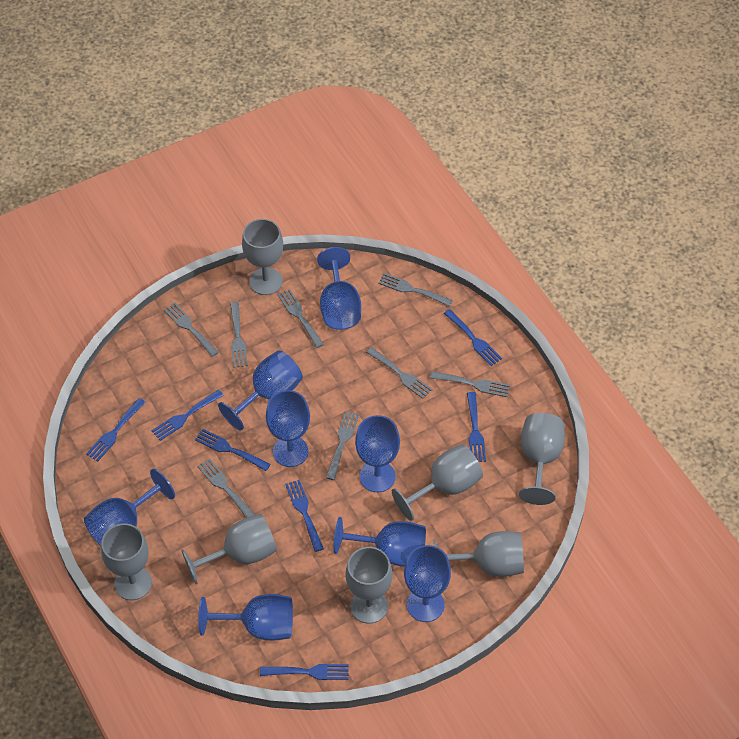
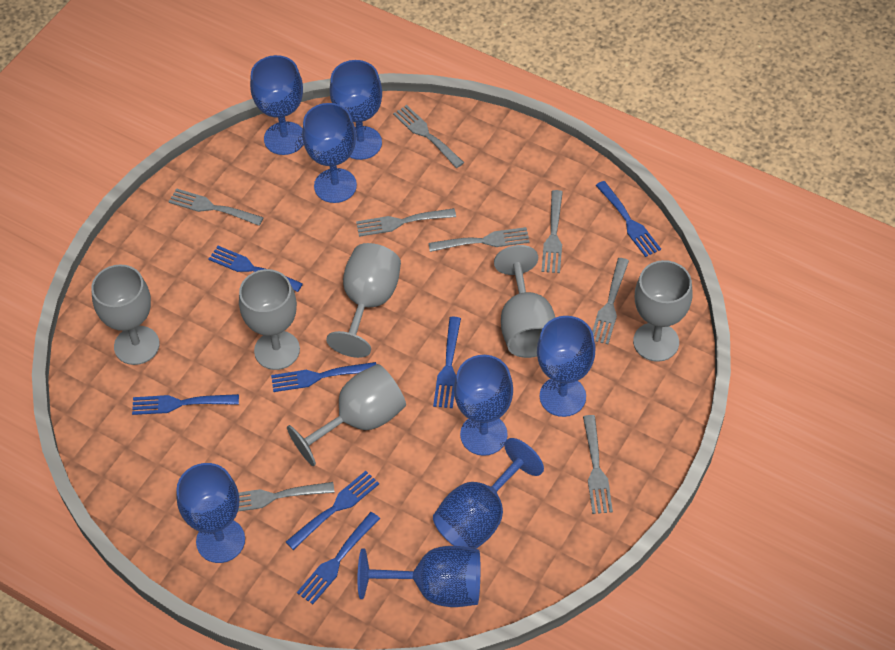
grey goblet: [101,524,152,600] [181,514,277,584] [242,219,283,295] [346,547,392,624] [392,444,483,521] [433,531,524,577] [519,413,565,505] = 7 -> [91,264,160,365] [239,269,300,370] [287,364,406,466] [326,243,401,358] [494,245,556,358] [633,260,692,362] = 6

